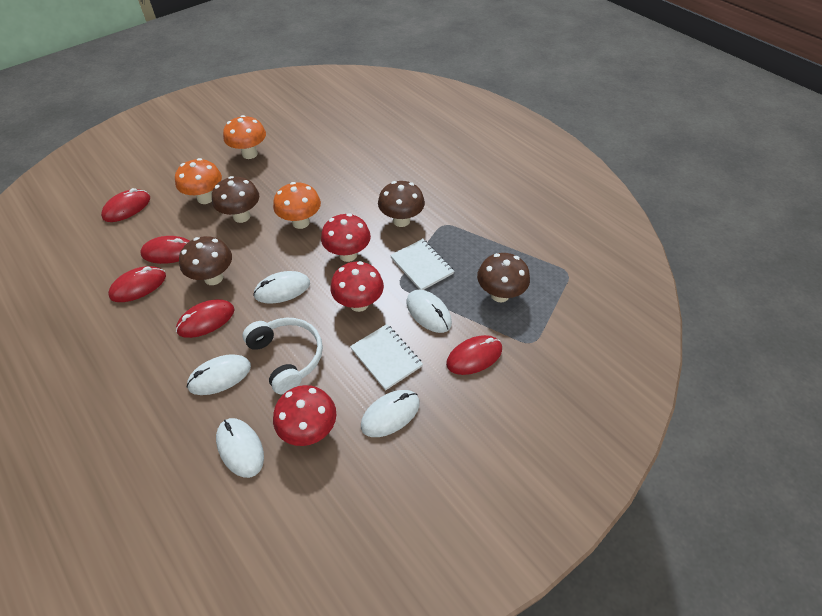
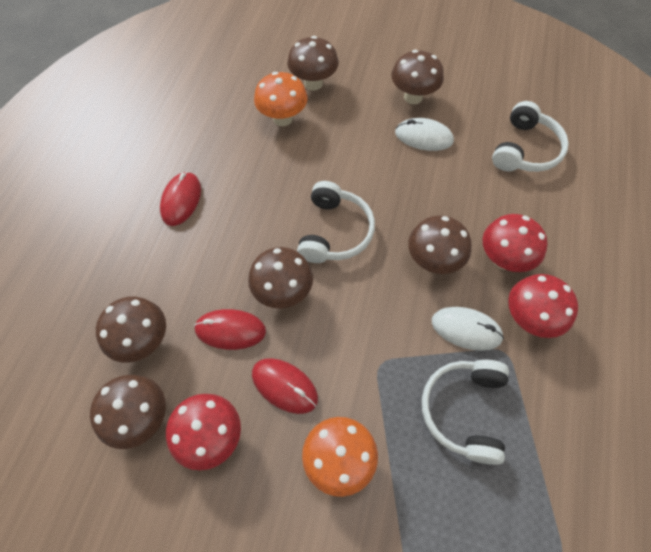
brown mushroom: [179,236,232,285] [212,176,259,223] [378,181,425,227] [477,253,530,303] = 4 -> [90,375,166,449] [96,297,166,363] [248,247,313,309] [287,36,339,91] [392,50,444,104] [408,215,472,274] = 6
orange mushroom: [175,158,222,204] [223,115,266,159] [273,182,321,229] = 3 -> [254,72,307,126] [302,417,378,497] = 2
red mouse: [101,188,150,222] [108,266,166,302] [140,236,190,264] [176,299,235,338] [446,335,502,375] = 5 -> [160,171,201,226] [194,309,266,350] [252,358,318,414] = 3
white headphones: [243,318,323,394] = 1 -> [297,181,375,263] [422,360,509,465] [492,101,569,172] = 3
white mouse: [187,354,251,395] [216,418,264,478] [253,271,310,304] [361,390,420,437] [407,289,452,333] = 5 -> [395,118,454,151] [432,307,504,351] = 2
white notebook: [350,324,423,390] [390,239,454,290] = 2 -> none = 0

